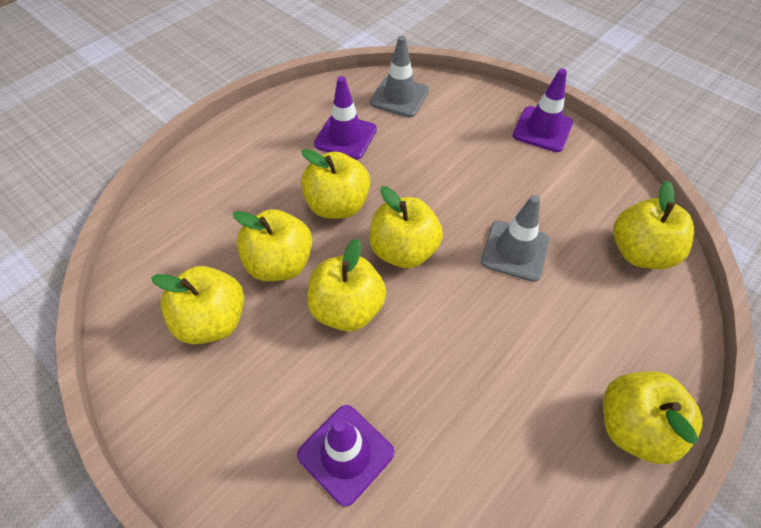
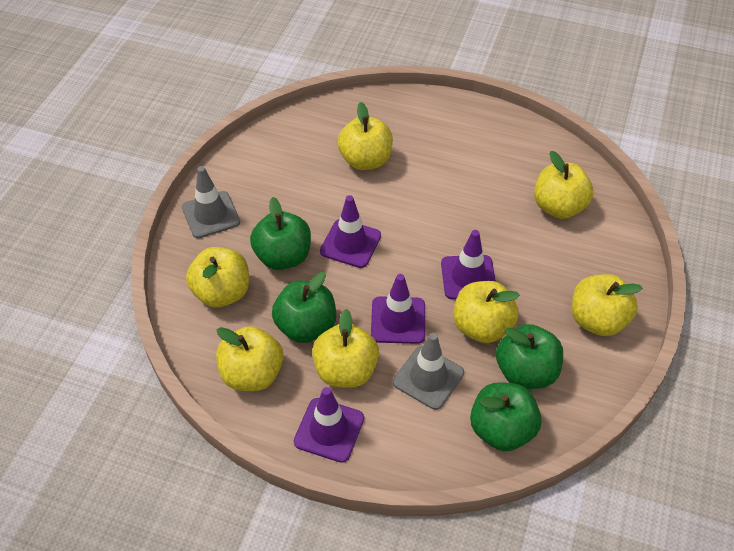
green apple: none = 0 -> [250,197,311,270] [272,272,336,343] [470,382,541,451] [496,324,563,389] = 4
purple traffic cone: [297,405,394,507] [314,76,377,160] [513,69,573,152] = 3 -> [294,387,364,463] [320,195,381,268] [371,274,425,344] [441,230,496,300] = 4

